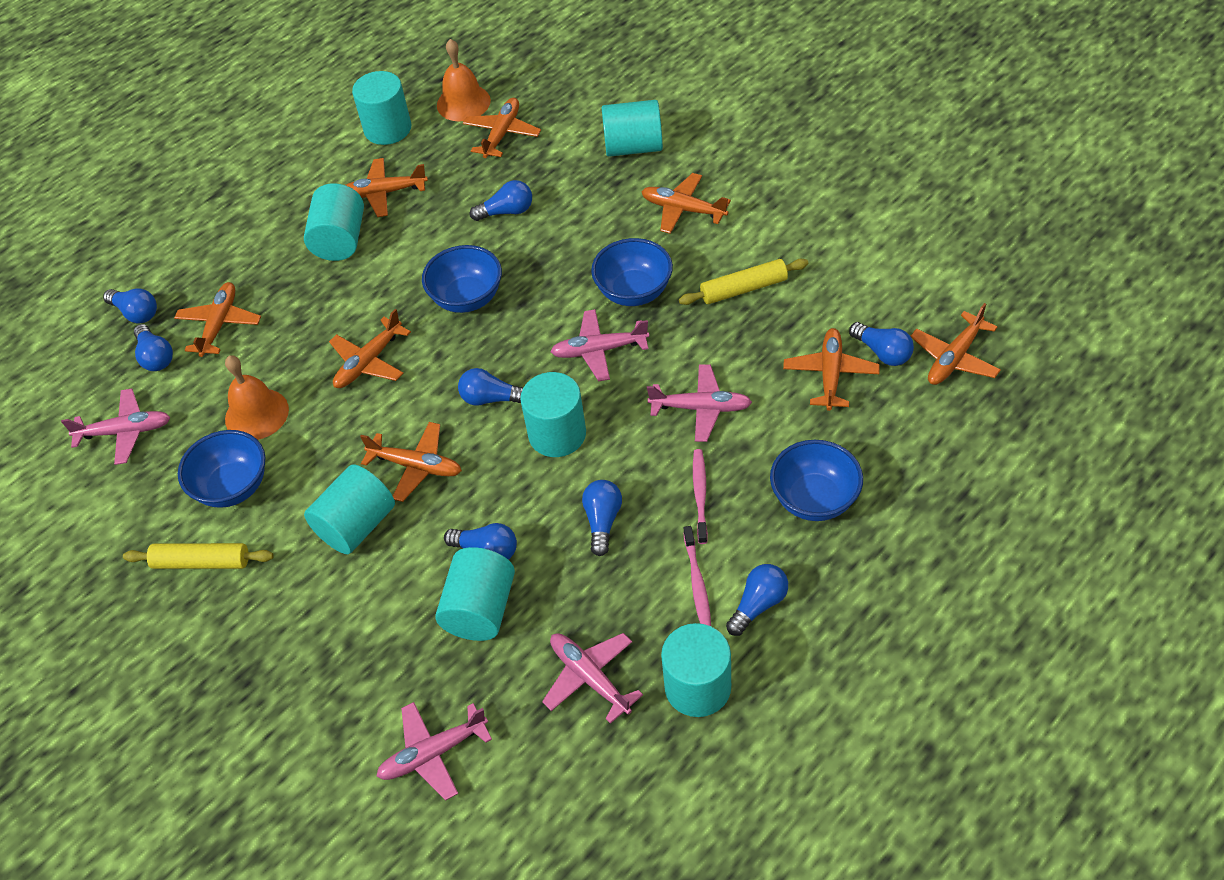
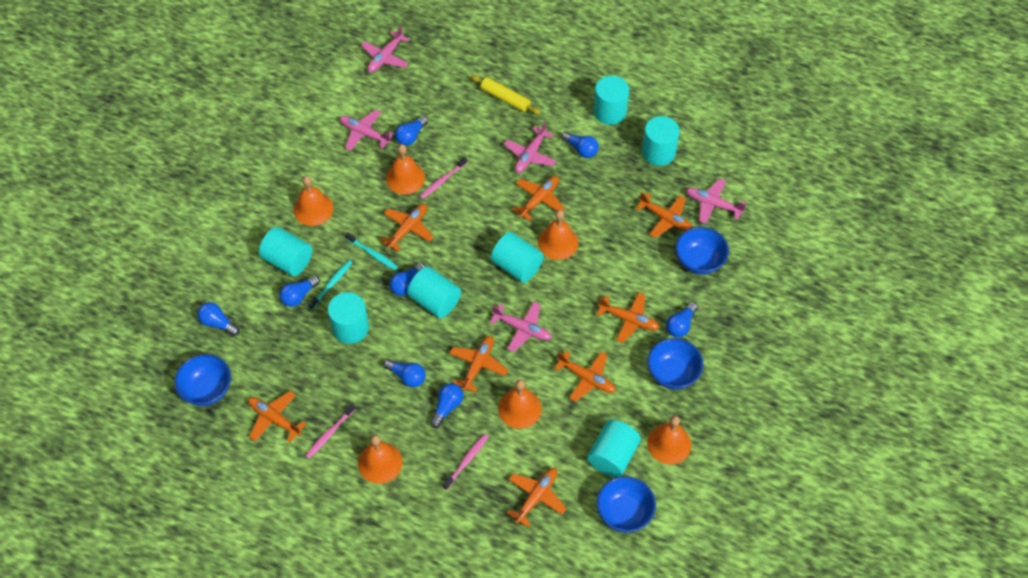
orange bell: [225,355,289,440] [437,39,491,121] = 2 -> [294,176,333,226] [358,435,403,484] [386,144,425,194] [498,379,542,429] [538,210,578,260] [647,415,691,464] = 6
pink toothbrush: [684,526,711,626] [693,449,708,544] = 2 -> [305,403,356,459] [420,157,467,199] [443,434,489,490] = 3
turquoise toothbrush: none = 0 -> [308,260,353,309] [345,232,398,271] = 2
yellow rolling pin: [123,543,274,569] [679,259,808,305] = 2 -> [471,75,541,115] = 1

